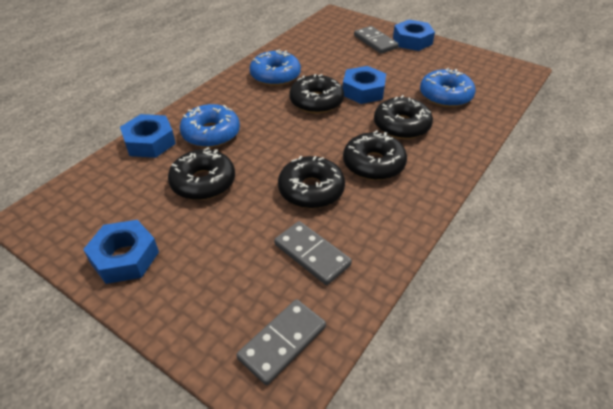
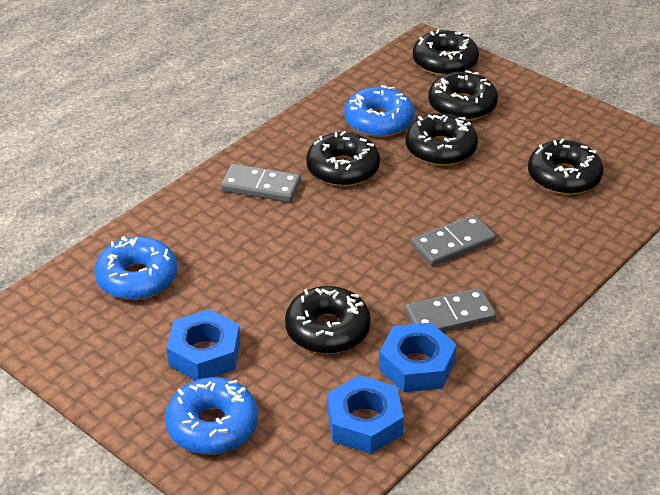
black donut: [168,147,235,200] [278,156,345,209] [289,74,344,114] [343,130,407,180] [374,95,433,139] = 5 -> [285,286,371,354] [306,131,380,186] [405,113,478,166] [413,29,479,76] [428,70,498,121] [528,139,604,195] = 6
blue nut: [83,220,159,284] [120,114,176,158] [343,66,386,104] [393,20,435,51] = 4 -> [167,309,240,380] [327,375,404,454] [379,323,457,392] = 3

